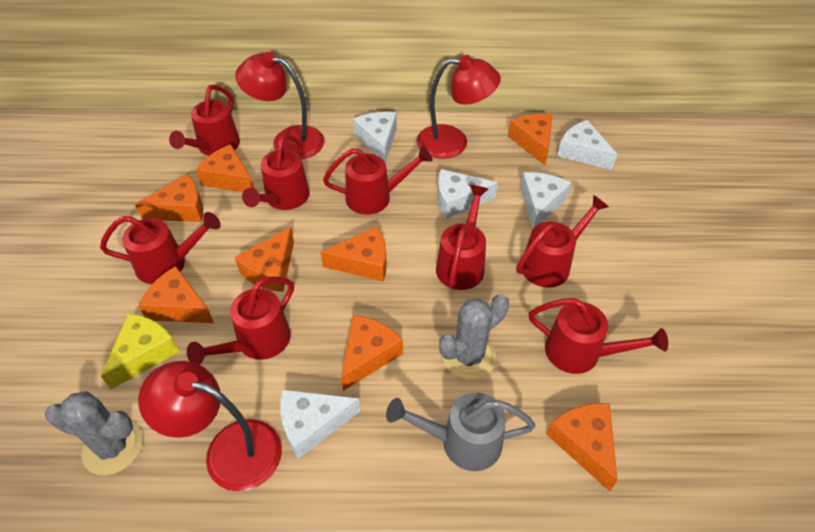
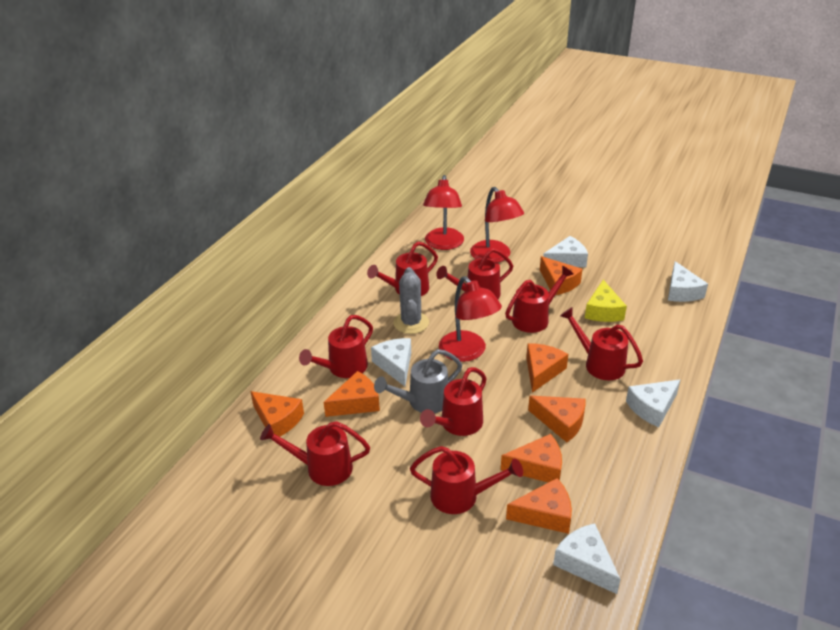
grey cactus: [45,391,143,475] [439,294,509,380] = 2 -> [393,267,429,334] = 1
orange cheese: [135,174,203,222] [138,266,214,323] [196,144,254,192] [235,227,294,292] [320,227,387,282] [341,315,403,391] [508,114,553,165] [547,403,618,491] = 8 -> [250,391,304,437] [324,371,380,417] [501,434,562,482] [506,478,572,534] [526,343,568,393] [528,396,586,442] [540,256,582,295] = 7

